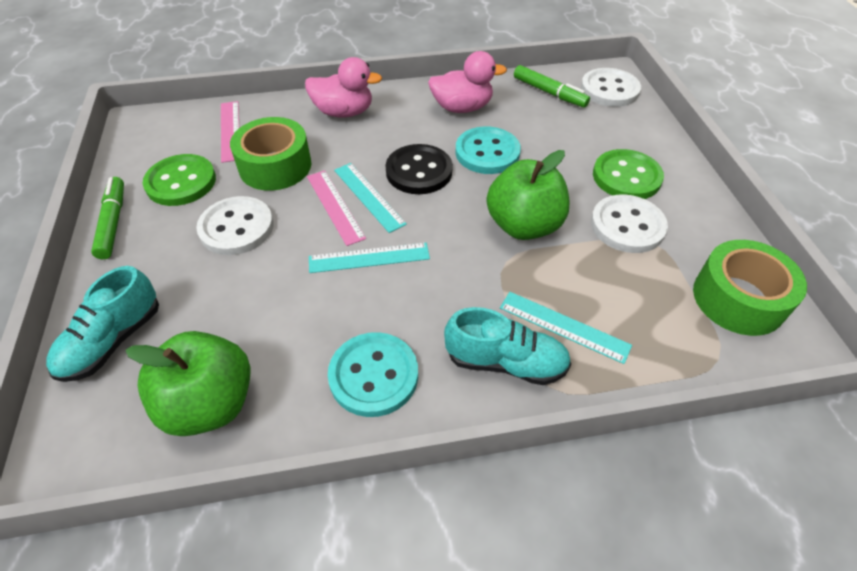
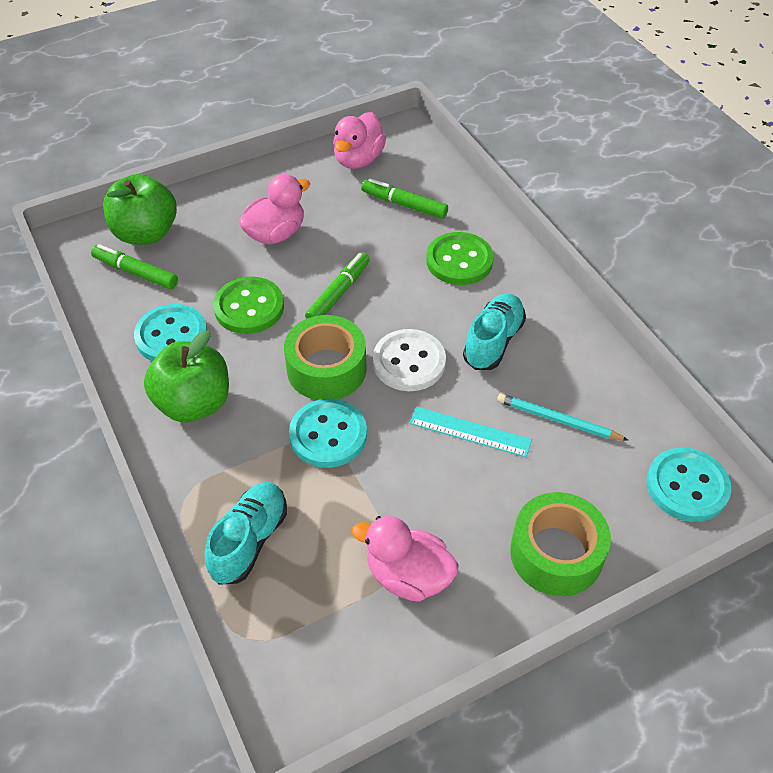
black button: [385,144,453,194] = 1 -> none = 0
green marker: [91,177,124,259] [514,65,590,108] = 2 -> [91,244,178,289] [305,252,370,319] [361,178,448,219] = 3
pink duck: [305,57,382,118] [428,51,507,113] = 2 -> [238,174,310,244] [333,112,386,169] [352,516,459,602] = 3
pink ruler: [221,101,239,163] [307,170,366,246] = 2 -> none = 0
turquoise button: [328,332,418,417] [455,126,521,174] = 2 -> [134,304,207,362] [289,398,367,468] [647,447,731,522] = 3
turquoise pencil: none = 0 -> [497,393,629,441] = 1
turquoise ruler: [309,243,430,273] [334,163,407,233] [500,292,632,364] = 3 -> [409,407,532,457] = 1
white button: [196,196,274,255] [581,68,641,107] [591,194,668,253] = 3 -> [373,329,446,391] = 1

